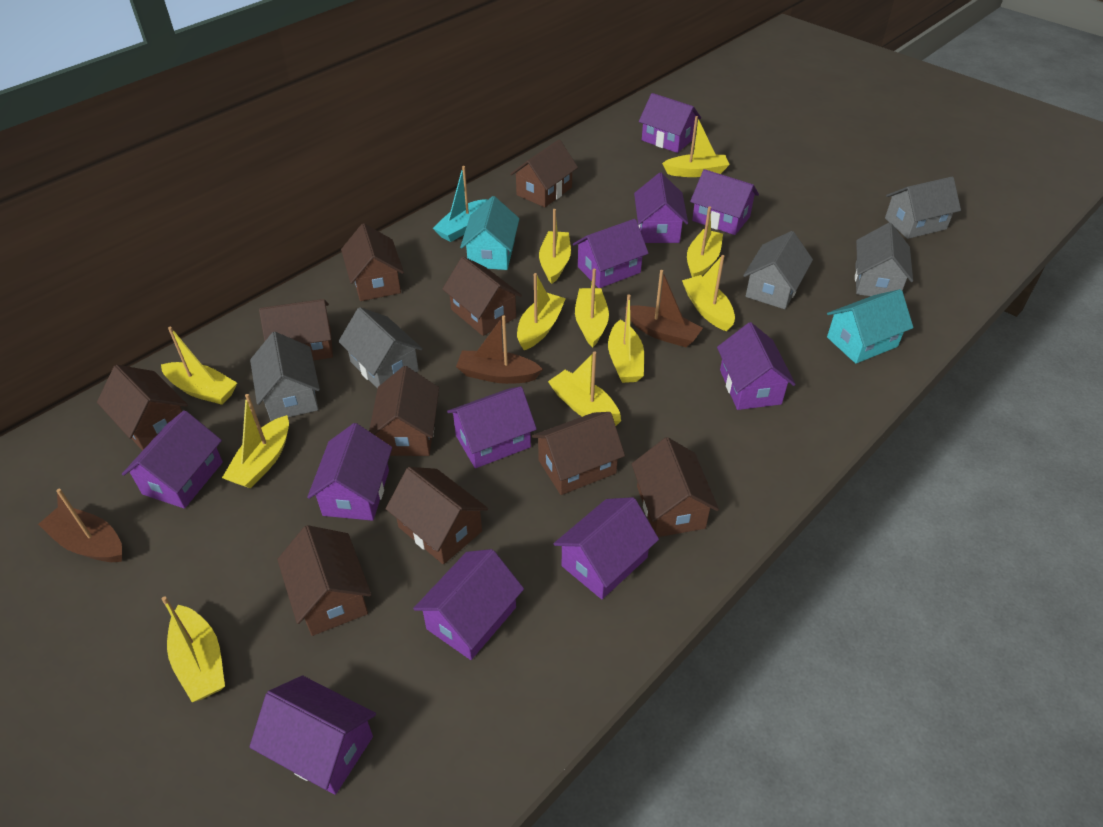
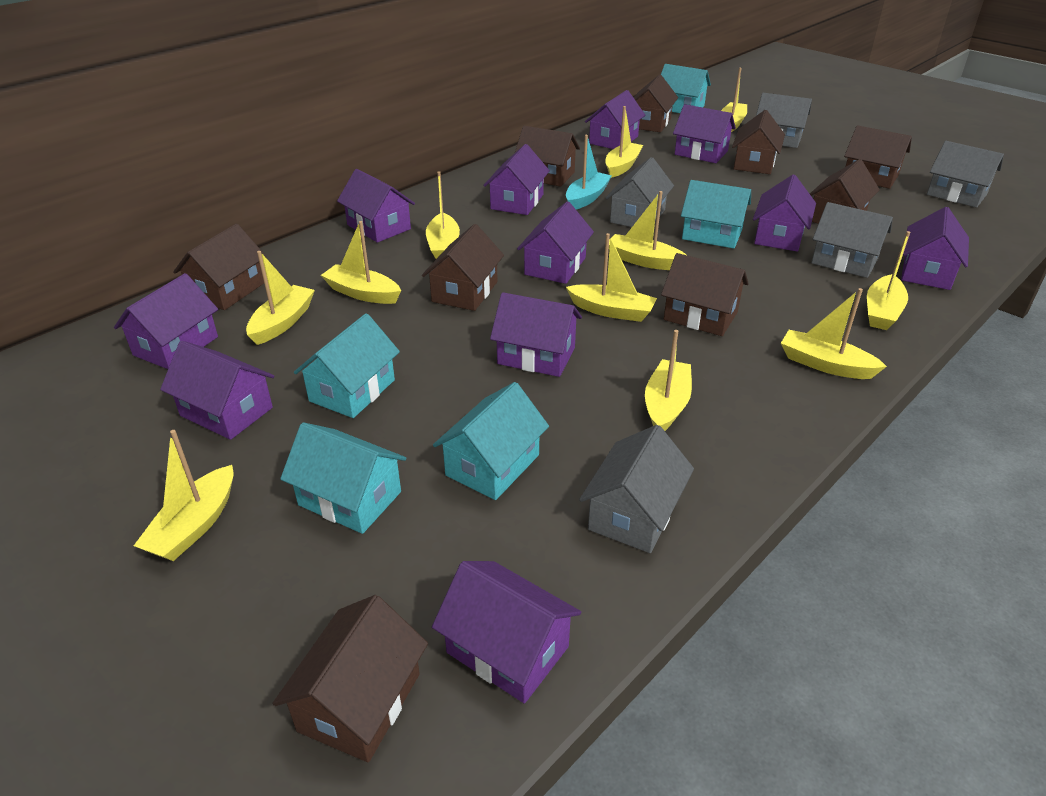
brown boat: [38,489,122,562] [456,315,543,384] [625,270,703,347] = 3 -> none = 0
brown house: [97,365,188,451] [259,299,333,360] [277,525,371,636] [341,223,404,301] [369,366,439,456] [386,467,488,564] [442,257,522,336] [510,140,578,207] [532,412,625,495] [632,437,719,537] = 10 -> [173,224,266,310] [273,595,428,762] [422,224,504,311] [515,126,580,187] [634,74,678,132] [661,253,749,336] [732,110,785,174] [810,159,880,224] [844,125,912,189] = 9
turquoise house: [460,196,519,270] [827,289,913,364] = 2 -> [280,422,406,534] [294,314,400,418] [433,382,549,500] [661,64,711,113] [681,180,751,249] = 5

